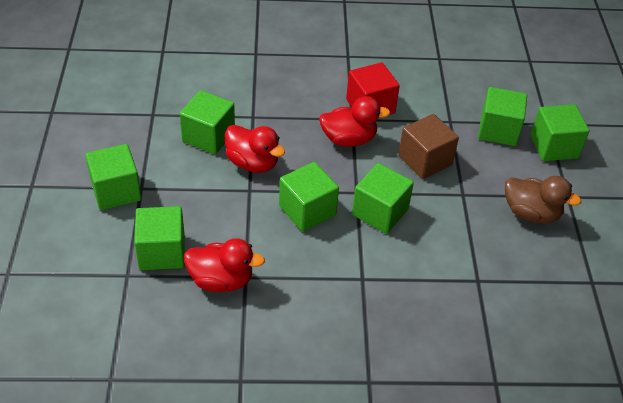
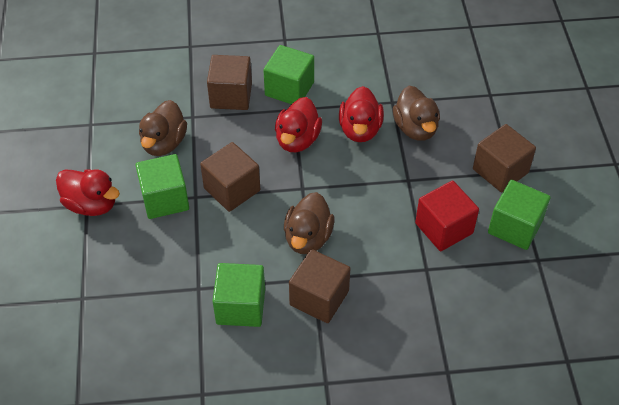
brown cube: [398,114,459,179] = 1 -> [200,142,260,212] [207,55,252,110] [289,249,350,323] [473,124,536,192] = 4
brown duck: [505,176,581,224] = 1 -> [139,100,187,156] [284,192,334,254] [393,86,440,141] = 3
green cube: [86,144,141,210] [134,206,185,270] [180,90,235,154] [279,162,339,232] [352,163,414,234] [478,87,527,146] [531,104,589,161] = 7 -> [135,154,189,219] [212,263,265,327] [263,45,314,104] [488,180,551,250] = 4

